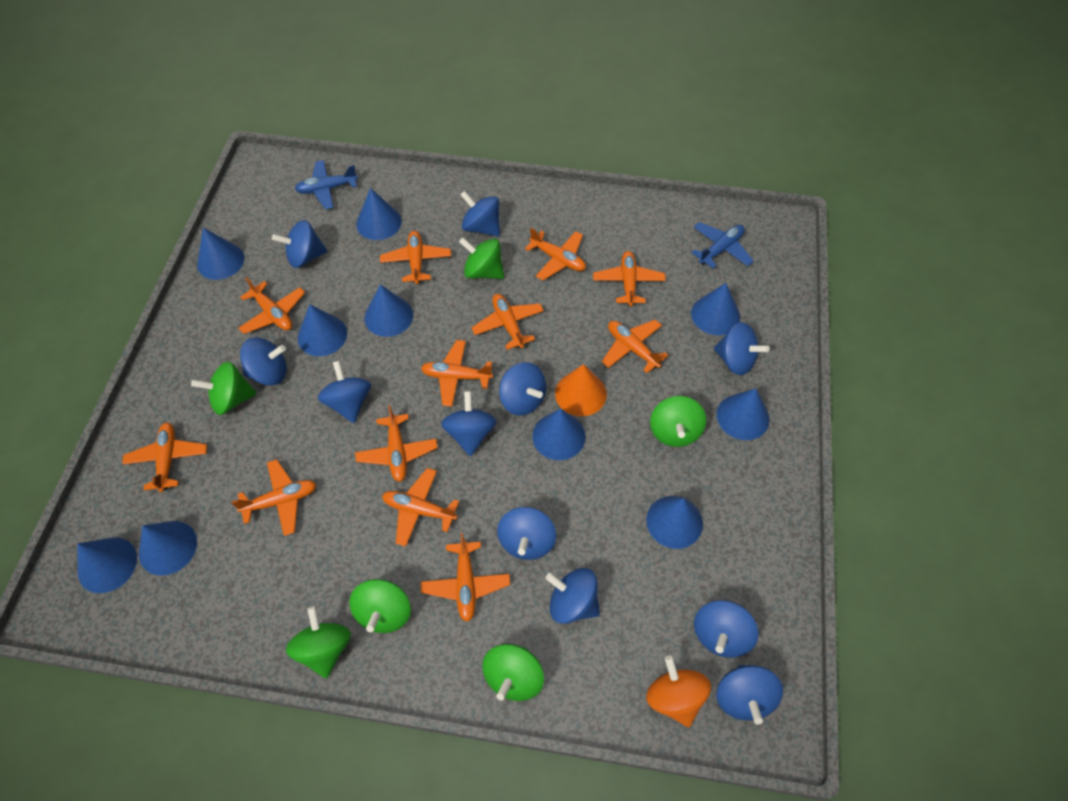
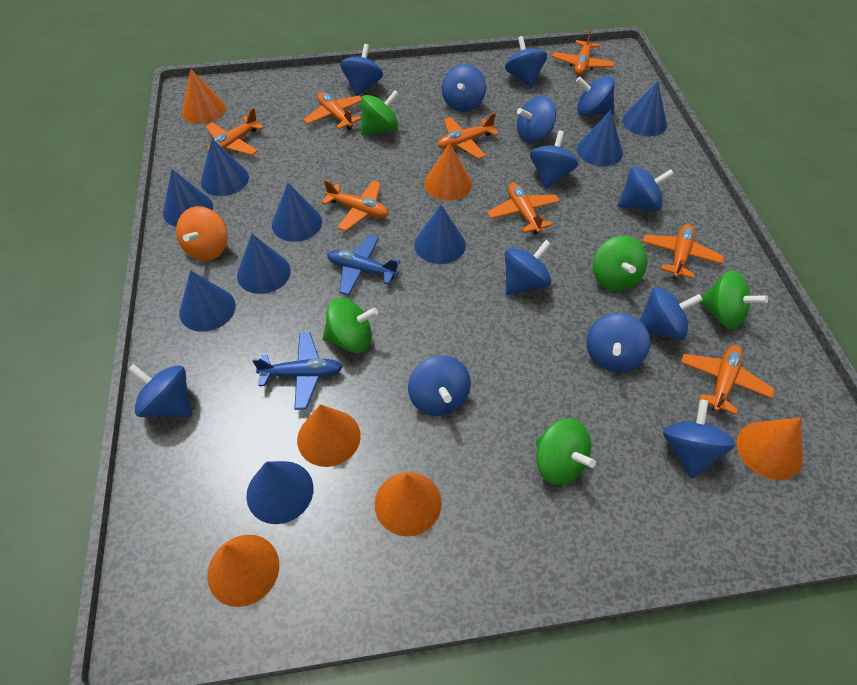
blue cone: [77,537,137,593] [139,521,197,576] [197,228,245,280] [298,304,347,356] [356,188,402,240] [364,284,413,337] [532,409,586,460] [646,496,703,549] [691,283,740,335] [717,388,770,440] = 10 -> [163,169,213,227] [179,270,236,332] [201,138,249,196] [237,234,291,294] [246,461,313,524] [272,183,322,242] [414,205,466,264] [577,110,623,167] [622,81,667,136] = 9
blue spinning top: [240,337,287,386] [272,220,328,268] [318,361,371,423] [441,391,497,456] [460,191,500,236] [497,507,556,560] [499,362,546,416] [545,568,600,624] [694,600,759,658] [714,322,769,375] [716,665,783,725] = 11 -> [128,364,192,417] [340,44,383,96] [408,355,471,416] [442,64,486,112] [505,36,547,88] [505,240,551,295] [517,96,556,143] [530,130,578,189] [576,76,615,116] [586,313,650,372] [618,166,674,211] [639,287,703,340] [663,399,735,479] = 13
green spinning top: [191,362,257,415] [286,606,351,679] [349,579,411,633] [459,238,504,279] [482,644,544,701] [650,396,706,447] = 6 -> [323,298,378,353] [361,90,399,135] [536,418,596,485] [593,236,648,291] [699,270,768,329] = 5
orange cone: [555,364,607,416] = 1 -> [182,69,226,124] [207,535,279,607] [297,404,361,467] [375,472,442,536] [424,143,472,201] [737,418,803,480] = 6
orange plane: [122,422,207,492] [231,459,316,536] [238,277,305,334] [355,405,438,482] [380,231,451,284] [382,468,459,547] [421,340,493,407] [421,533,510,622] [471,294,544,350] [525,228,586,280] [593,251,666,306] [602,319,669,373] = 12 -> [206,107,264,156] [303,92,362,130] [321,180,389,231] [438,113,499,159] [487,183,560,234] [552,29,614,75] [642,224,724,279] [680,345,775,415] = 8

